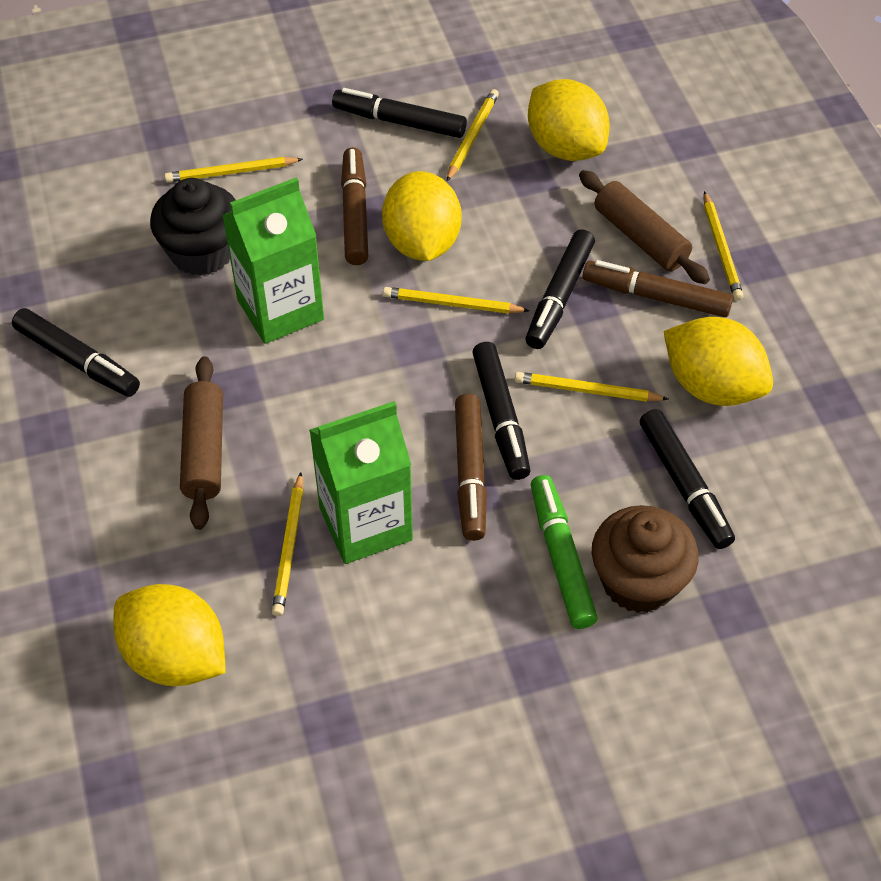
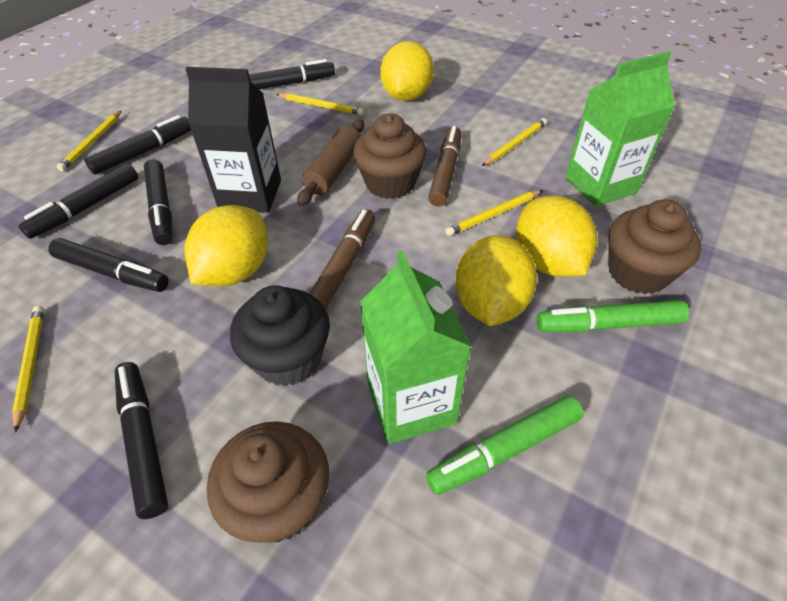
black carton: none = 0 -> [185,67,281,213] = 1
black marker: [12,308,140,397] [332,88,467,138] [472,342,531,480] [526,229,595,349] [640,409,735,549] = 5 -> [19,163,138,239] [49,238,169,292] [84,115,191,175] [115,362,168,519] [144,159,173,245] [249,59,335,89] = 6
brown cupcake: [592,505,698,613] = 1 -> [207,421,329,543] [353,113,427,199] [608,199,701,294] = 3
brown marker: [341,147,368,265] [455,394,487,541] [583,260,733,317] = 3 -> [309,209,376,310] [428,126,462,207] = 2
brown rolling pin: [180,356,223,530] [579,170,710,284] = 2 -> [297,119,364,206] = 1
green marker: [531,475,598,629] = 1 -> [426,396,584,495] [537,300,689,332] = 2
yellow pencil: [164,157,303,182] [272,472,304,616] [383,287,529,314] [447,89,499,181] [515,372,669,402] [704,191,743,300] = 6 -> [12,306,44,433] [57,111,121,171] [276,93,364,115] [445,190,542,236] [482,118,547,166] = 5

